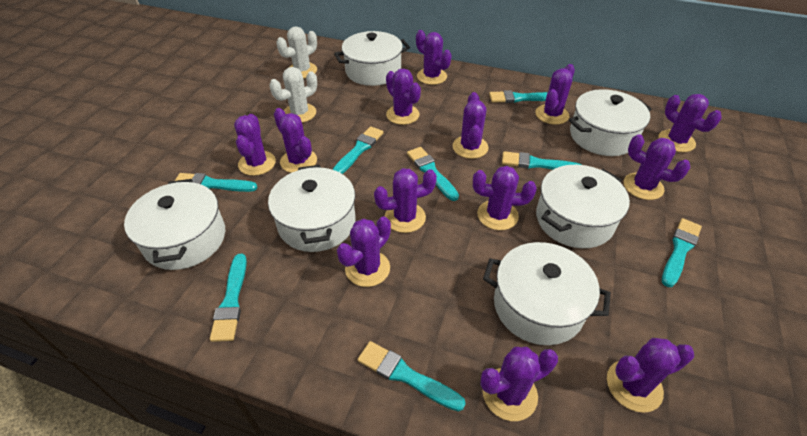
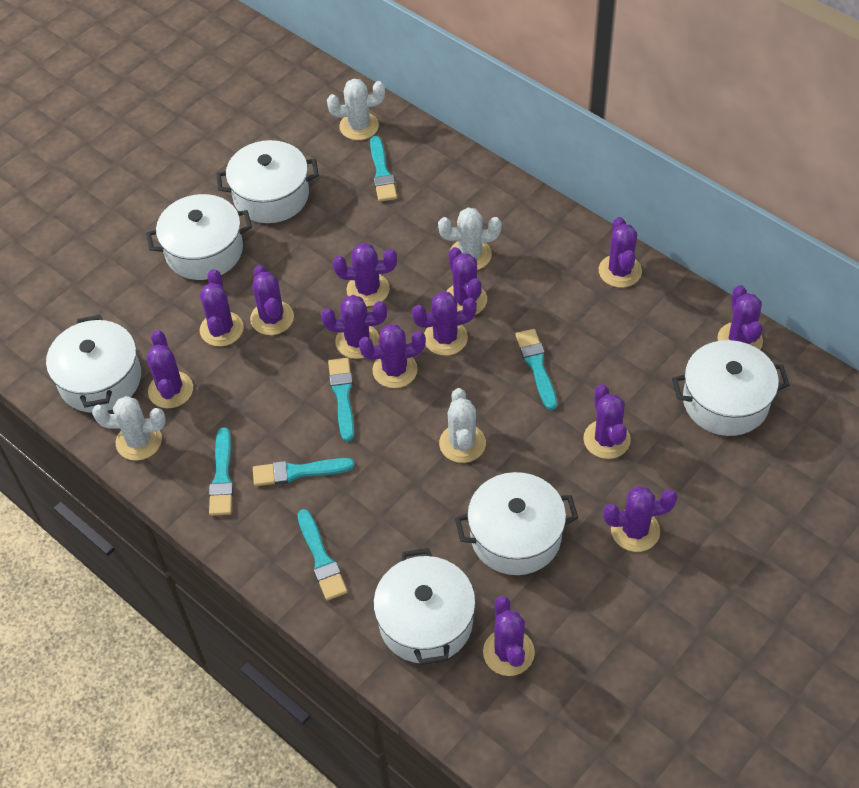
turquoise brush: [175,173,257,192] [210,254,247,342] [333,126,384,174] [357,341,466,412] [407,147,459,201] [489,90,548,103] [502,151,582,170] [662,218,702,287] = 8 -> [209,427,233,516] [253,458,355,486] [297,509,348,601] [328,358,354,442] [370,136,397,202] [516,329,557,410] = 6
white cactus: [269,67,317,123] [277,26,317,78] = 2 -> [92,396,166,461] [327,79,385,140] [438,207,502,270] [439,388,486,463] = 4

